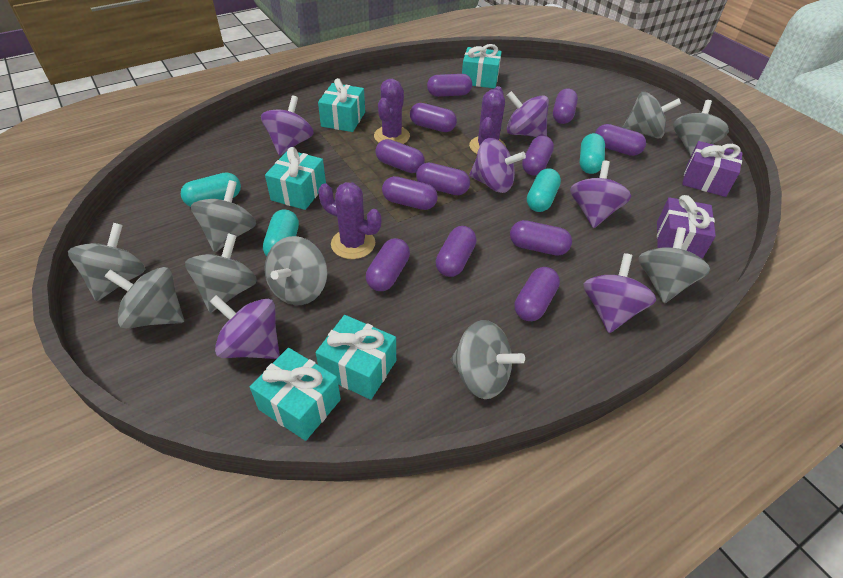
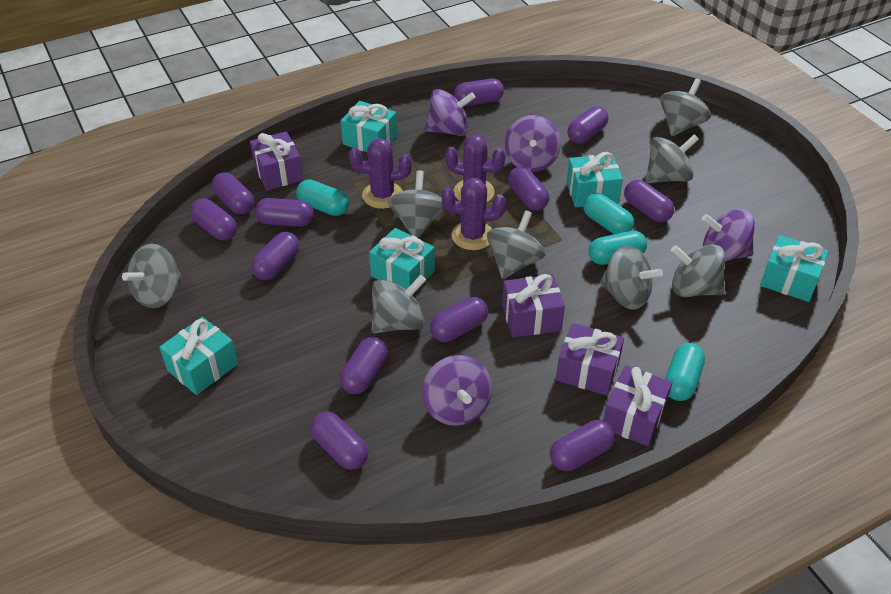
grey spinning top: [68,223,145,301] [104,267,184,329] [185,233,257,313] [191,180,256,252] [264,236,327,305] [450,320,525,399] [622,92,681,139] [638,227,710,303] [673,100,729,157] = 9 -> [122,244,181,308] [371,275,426,333] [388,170,446,238] [487,210,546,279] [600,245,663,310] [646,134,699,183] [660,79,711,136] [671,244,725,297] = 8
purple gift: [657,195,716,259] [682,141,743,197] = 2 -> [250,131,303,190] [502,274,565,337] [556,323,624,396] [603,365,672,446] = 4
purple spinning top: [210,295,280,359] [261,96,314,156] [469,138,526,193] [507,91,549,137] [570,160,631,228] [583,253,656,333] = 6 -> [422,355,492,426] [425,89,476,136] [505,115,561,172] [702,209,755,262] = 4

